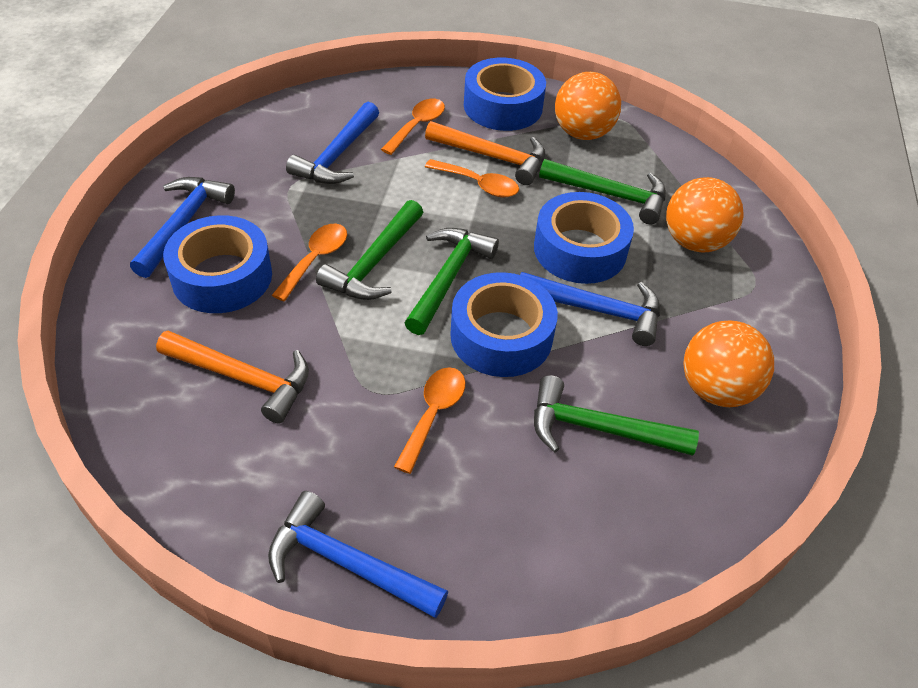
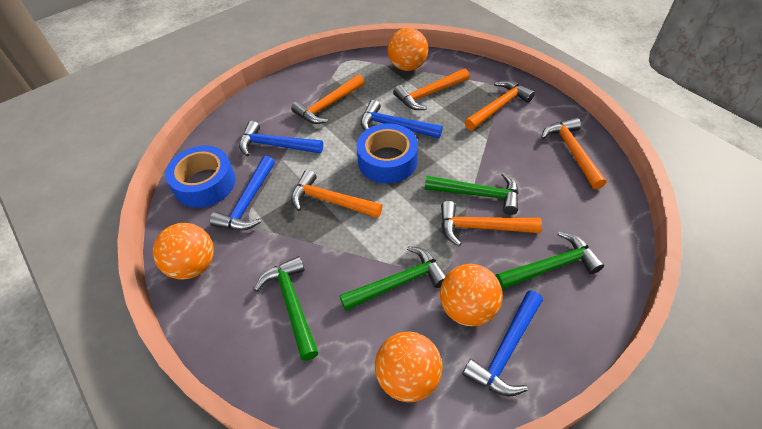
blue tape: [163,215,272,313] [450,272,558,377] [464,58,546,131] [534,192,634,284] = 4 -> [165,146,236,208] [356,123,418,184] = 2
orange ball: [555,72,621,140] [666,177,744,253] [683,321,774,407] = 3 -> [153,223,214,280] [375,332,443,402] [387,28,428,71] [440,264,503,326] = 4
orange hammer: [156,331,309,424] [425,121,545,185] = 2 -> [291,75,365,124] [291,170,382,218] [393,68,469,110] [441,201,542,246] [465,80,535,130] [541,117,607,189] = 6
orange spoon: [272,223,347,301] [381,99,445,155] [394,367,465,474] [425,159,519,197] = 4 -> none = 0

